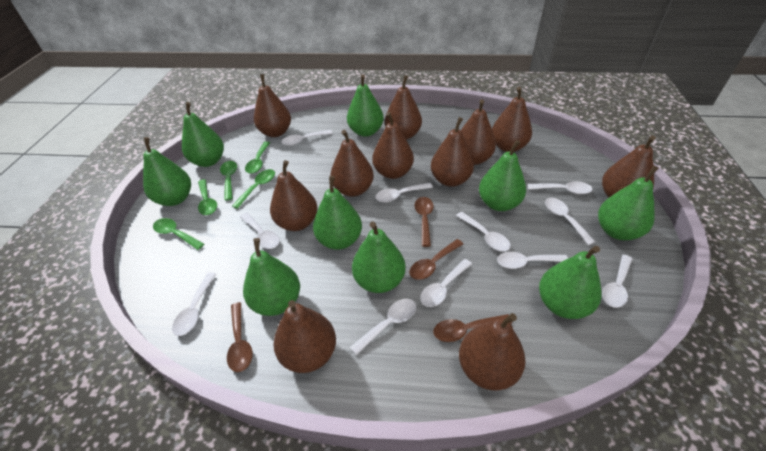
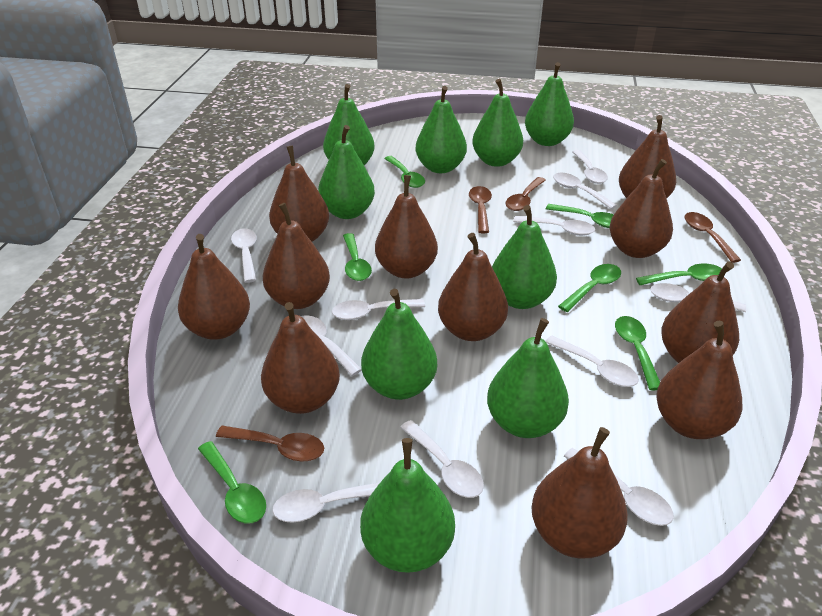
green spoon: [153,218,204,250] [198,179,217,215] [220,161,237,201] [232,169,275,209] [245,141,270,174] = 5 -> [198,441,266,523] [343,233,372,281] [384,156,425,188] [546,204,614,228] [558,264,621,312] [615,316,660,391] [636,264,722,285] = 7

